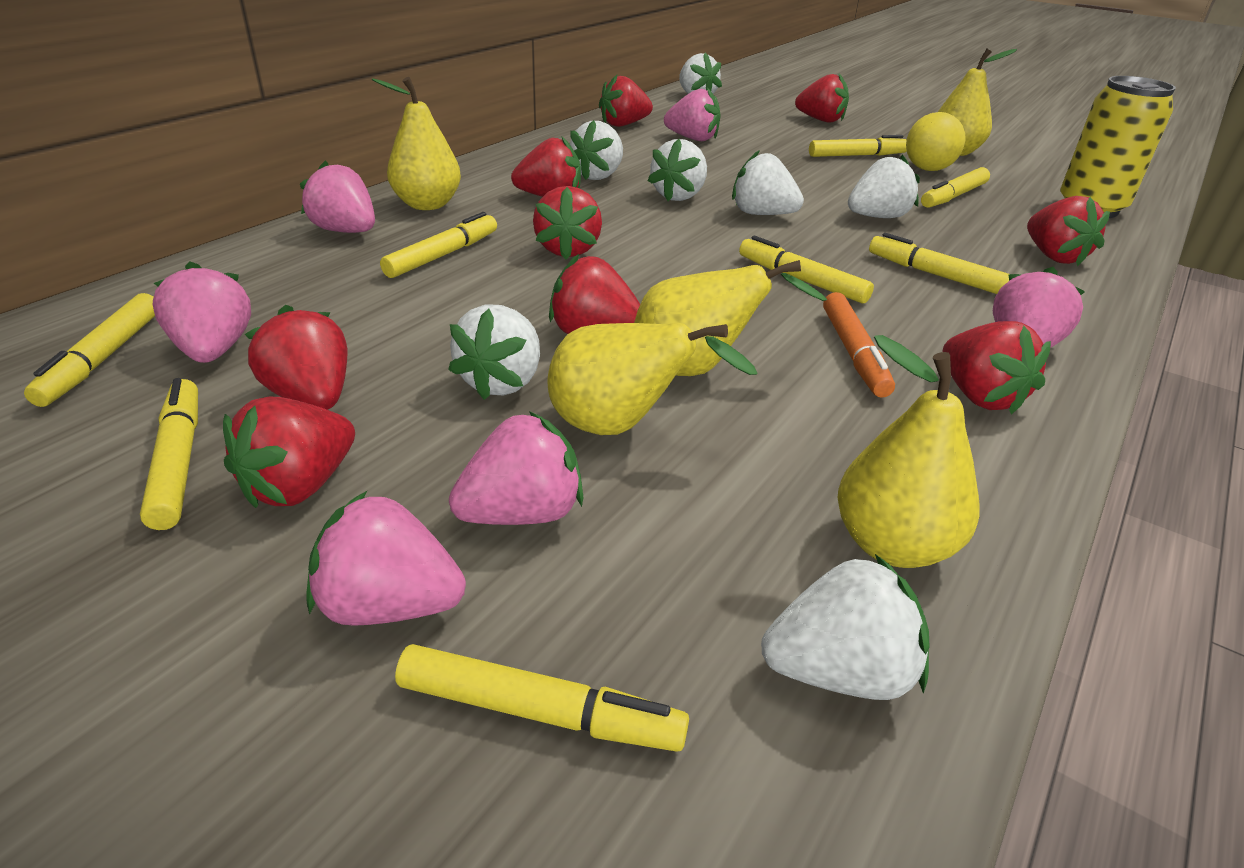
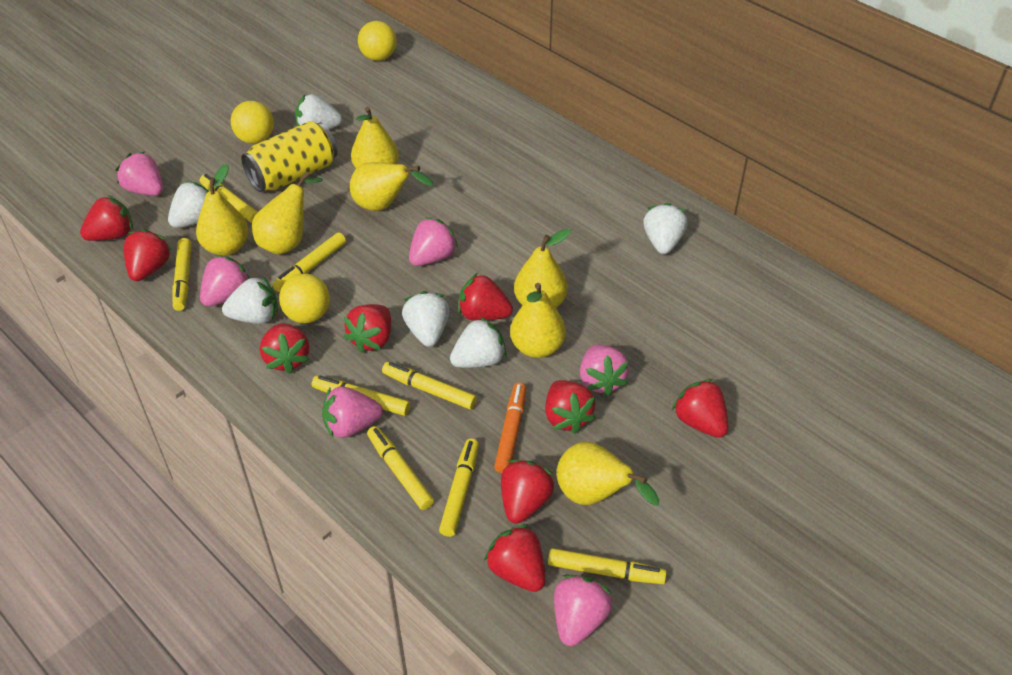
white strawberry: [448,304,540,400] [570,120,623,180] [648,139,707,201] [679,52,722,94] [732,150,804,215] [761,554,930,700] [848,155,920,218] = 7 -> [168,181,209,228] [222,276,278,324] [295,94,342,129] [402,291,450,347] [450,317,507,368] [643,203,687,254] = 6
yellow ball: [906,112,966,171] = 1 -> [231,101,274,144] [279,274,330,323] [358,21,397,61] = 3
yellow pear: [372,77,461,210] [547,323,757,435] [634,260,827,376] [837,335,980,568] [938,49,1017,156] = 5 -> [196,164,249,256] [252,172,323,255] [350,162,433,211] [351,107,399,168] [510,283,566,358] [514,229,571,308] [556,442,659,505] = 7

